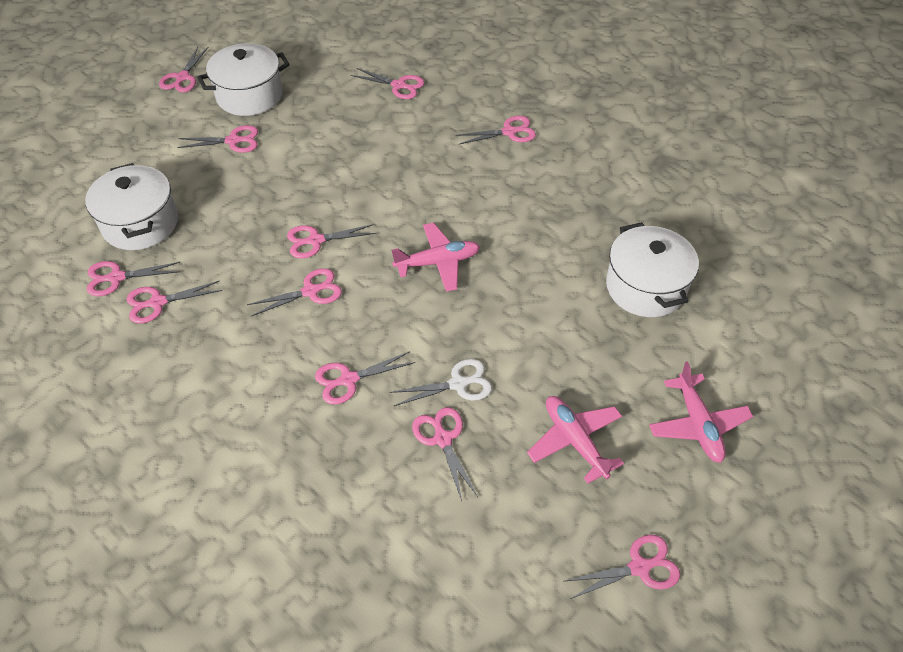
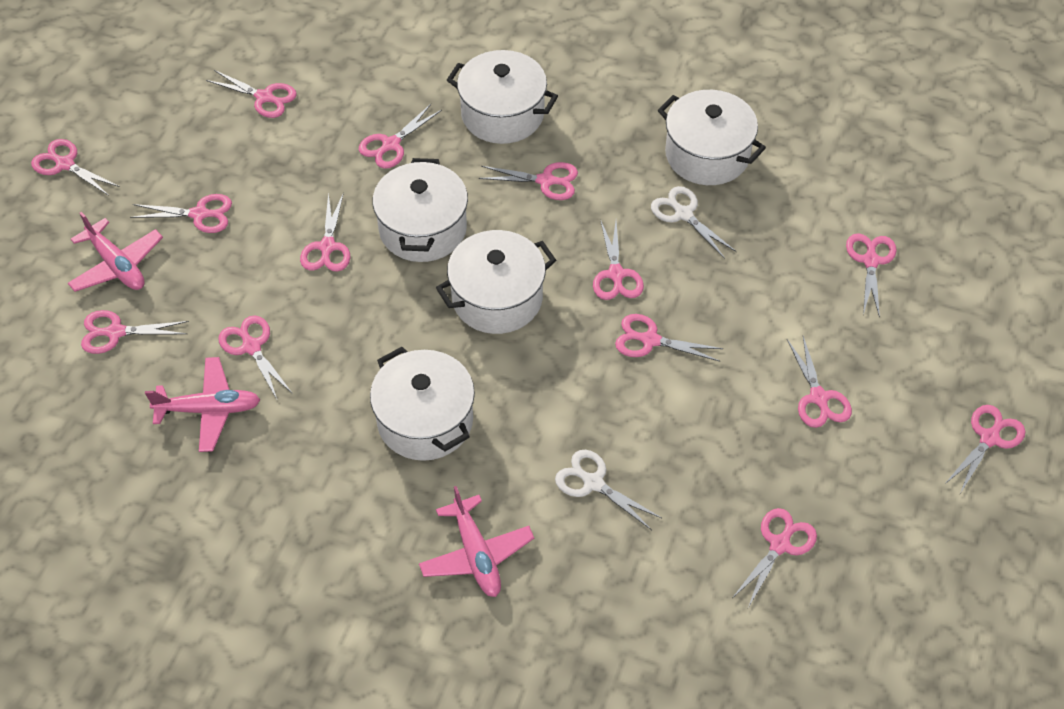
pink scissors: [87,261,180,296] [127,280,222,324] [159,47,208,93] [177,125,258,153] [247,268,342,316] [287,224,376,259] [315,351,415,404] [351,68,424,99] [412,407,478,501] [456,116,536,144] [565,535,680,599] = 11 -> [31,139,120,196] [81,310,189,354] [130,194,232,233] [206,70,297,118] [218,316,293,399] [300,192,350,272] [359,104,442,169] [478,162,578,200] [593,221,644,300] [615,314,723,362] [732,508,817,608] [787,336,852,428] [846,233,897,318] [945,405,1025,494] = 14
white pot: [85,163,178,250] [197,43,290,116] [606,222,699,317] = 3 -> [370,347,475,461] [372,158,468,262] [436,230,556,334] [447,50,558,144] [658,90,766,185] = 5
white scissors: [390,359,492,406] = 1 -> [555,450,661,530] [651,186,737,259] = 2

